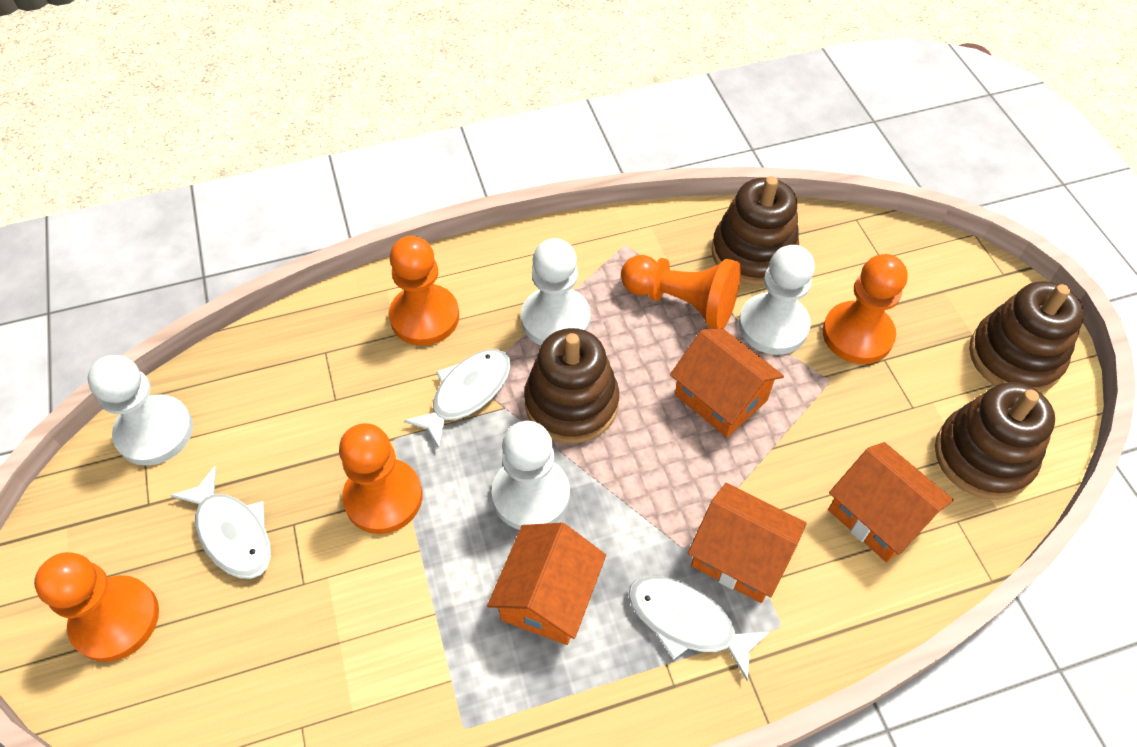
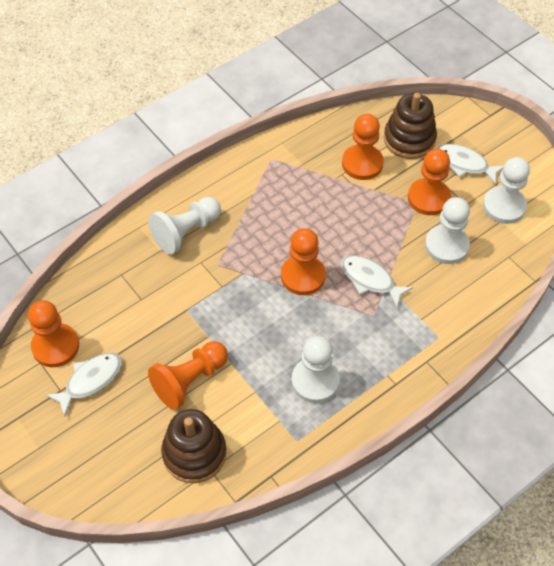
brown stacking toy: [524,328,619,444] [711,176,799,286] [935,382,1055,500] [969,281,1084,393] = 4 -> [161,409,226,483] [384,93,437,159] = 2
orange house: [487,523,606,645] [670,329,784,438] [688,483,807,603] [828,442,954,563] = 4 -> none = 0

